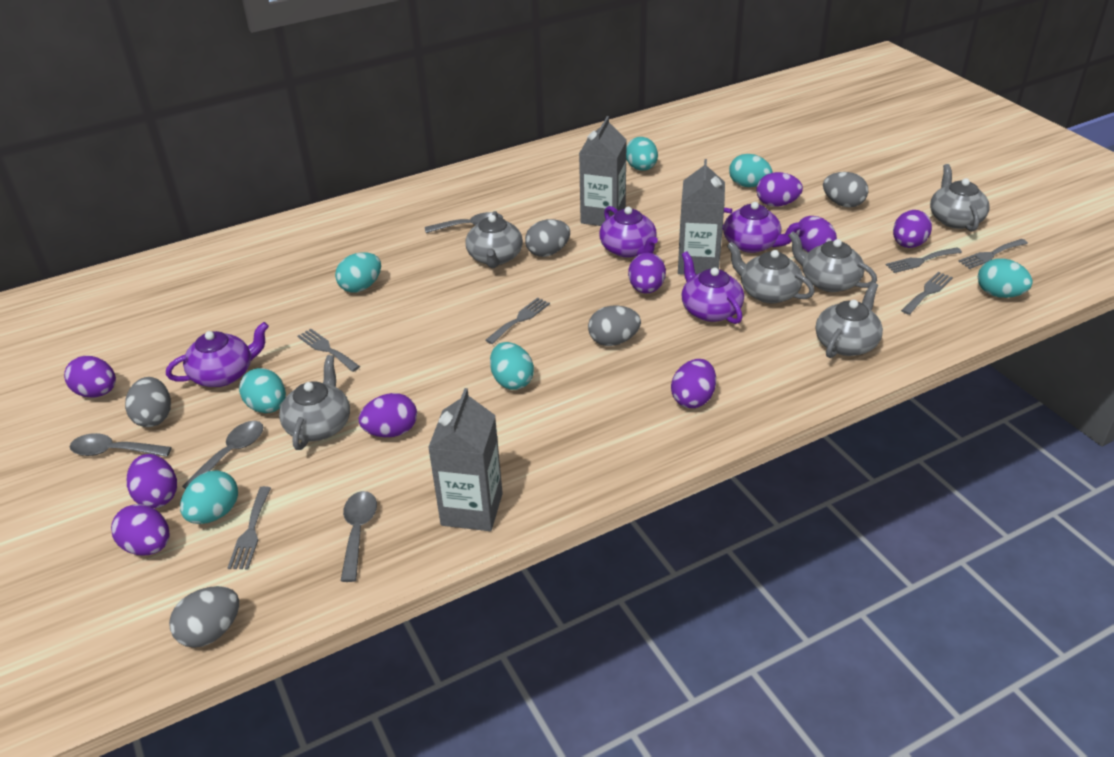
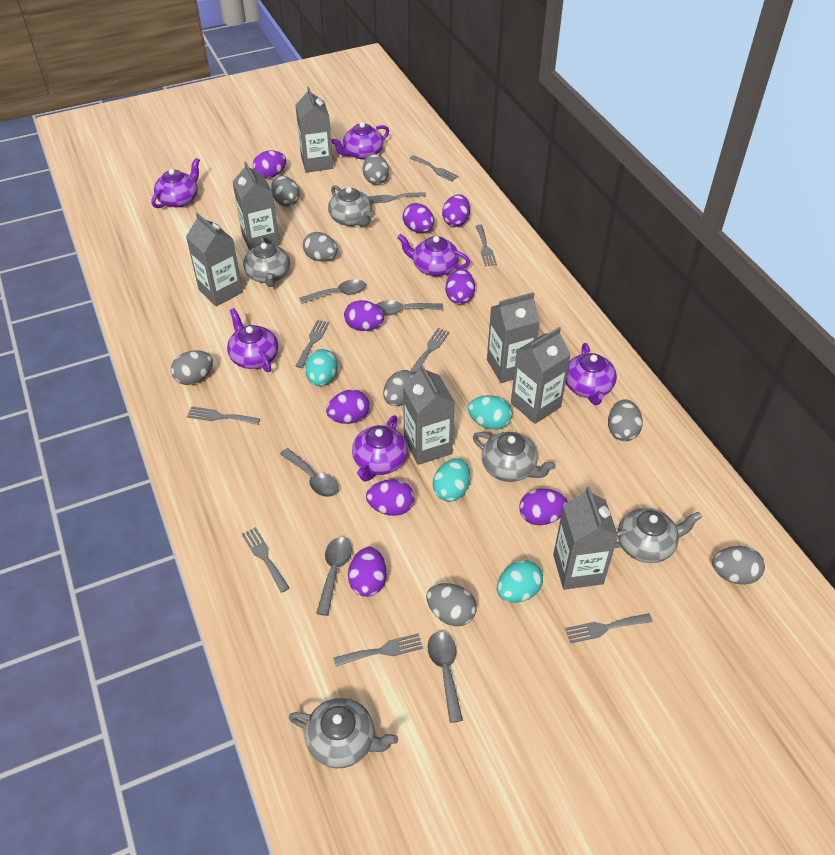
grey carton: [428,388,503,531] [579,116,627,226] [678,159,725,275] = 3 -> [186,213,243,306] [233,161,280,251] [295,87,333,173] [403,364,455,465] [487,292,540,383] [511,327,571,424] [553,487,618,590] = 7
grey egg: [125,377,171,427] [169,586,239,648] [525,219,570,257] [588,305,641,346] [823,172,868,207] = 5 -> [171,350,213,385] [271,175,300,207] [303,232,338,262] [363,154,389,185] [383,370,415,406] [426,583,476,626] [608,399,643,441] [712,546,765,585] = 8
grey fork: [228,486,271,569] [298,329,360,372] [485,298,550,344] [886,247,962,273] [901,272,953,315] [958,239,1028,269] = 6 -> [187,406,260,425] [242,527,289,593] [296,320,329,368] [333,633,423,667] [367,192,426,204] [410,155,459,182] [410,328,450,374] [476,225,497,266] [565,613,653,643] = 9
grey spoon: [70,433,172,457] [182,421,263,489] [341,491,377,582] [425,212,503,233] = 4 -> [280,448,339,497] [299,279,366,304] [316,537,352,616] [376,300,443,315] [427,632,463,723] = 5
grey teapot: [279,355,350,450] [465,211,523,268] [727,242,815,304] [788,231,877,292] [816,282,883,358] [930,164,990,232] = 6 -> [243,236,290,287] [289,698,398,768] [328,185,372,226] [473,432,556,482] [615,508,702,563] = 5
purple teapot: [166,322,269,387] [599,206,658,258] [682,251,744,324] [723,202,802,253] = 4 -> [152,158,200,208] [227,308,278,372] [331,122,389,159] [352,415,408,482] [397,234,470,276] [566,343,617,405] = 6
turquoise egg: [180,470,238,524] [239,368,286,413] [335,252,381,293] [490,342,534,390] [626,137,658,171] [729,154,773,187] [978,258,1033,298] = 7 -> [305,349,338,386] [433,458,470,502] [468,395,512,430] [497,560,543,603] = 4

